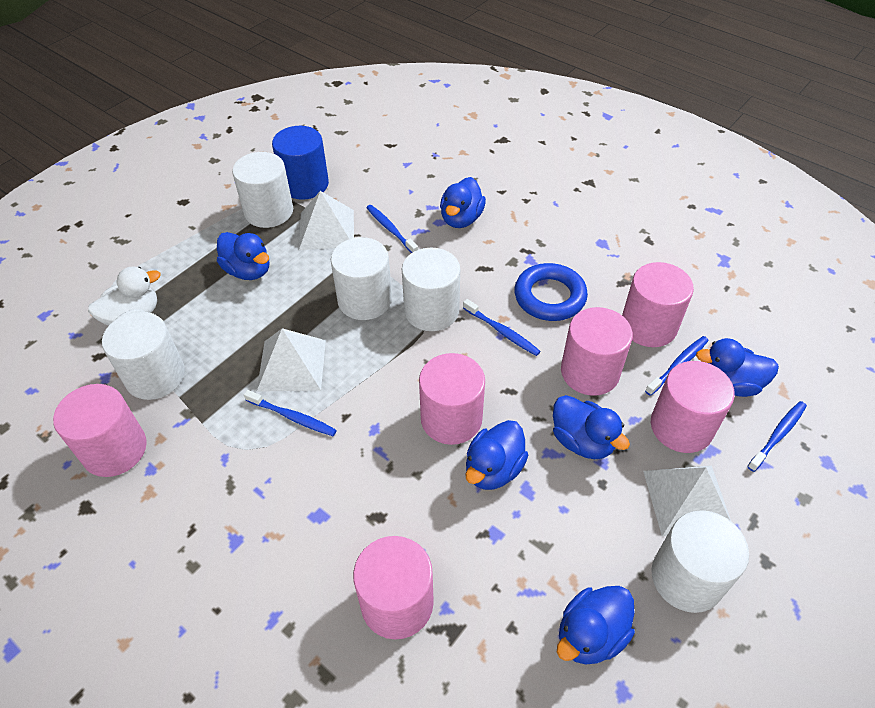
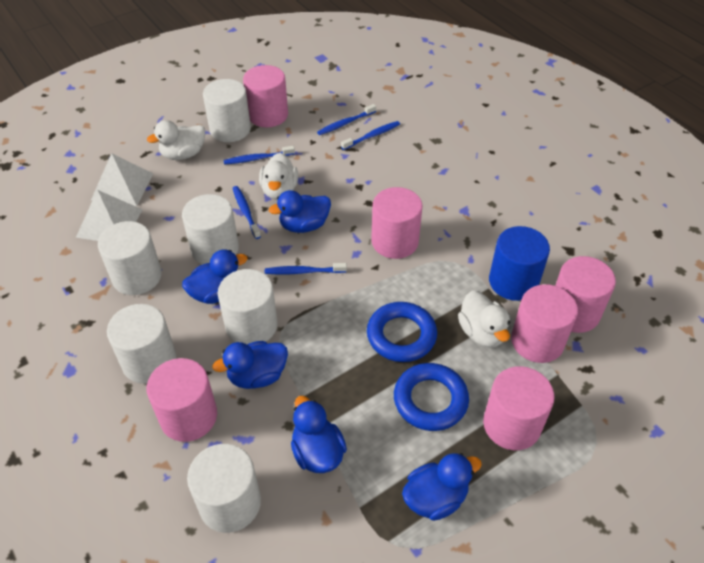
blue duck: [217,232,270,280] [440,177,486,228] [465,420,528,490] [553,395,630,459] [557,586,635,665] [696,338,779,397] = 6 -> [182,250,248,304] [212,341,288,389] [269,190,331,233] [291,396,347,473] [402,453,482,521] = 5
blue ring: [514,263,588,321] = 1 -> [367,302,437,362] [394,363,469,431] = 2
white cylinder: [102,312,185,400] [232,152,293,228] [331,237,392,320] [402,248,460,331] [651,510,749,613] = 5 -> [98,221,162,295] [107,304,176,384] [182,194,239,265] [187,444,261,533] [203,79,251,142] [218,269,278,344] = 6
white duck: [88,267,161,326] = 1 -> [147,120,205,160] [259,153,298,200] [458,290,510,348] = 3
white pyramid: [257,328,326,392] [299,191,354,250] [643,466,731,536] = 3 -> [76,190,143,241] [91,153,153,206] = 2

